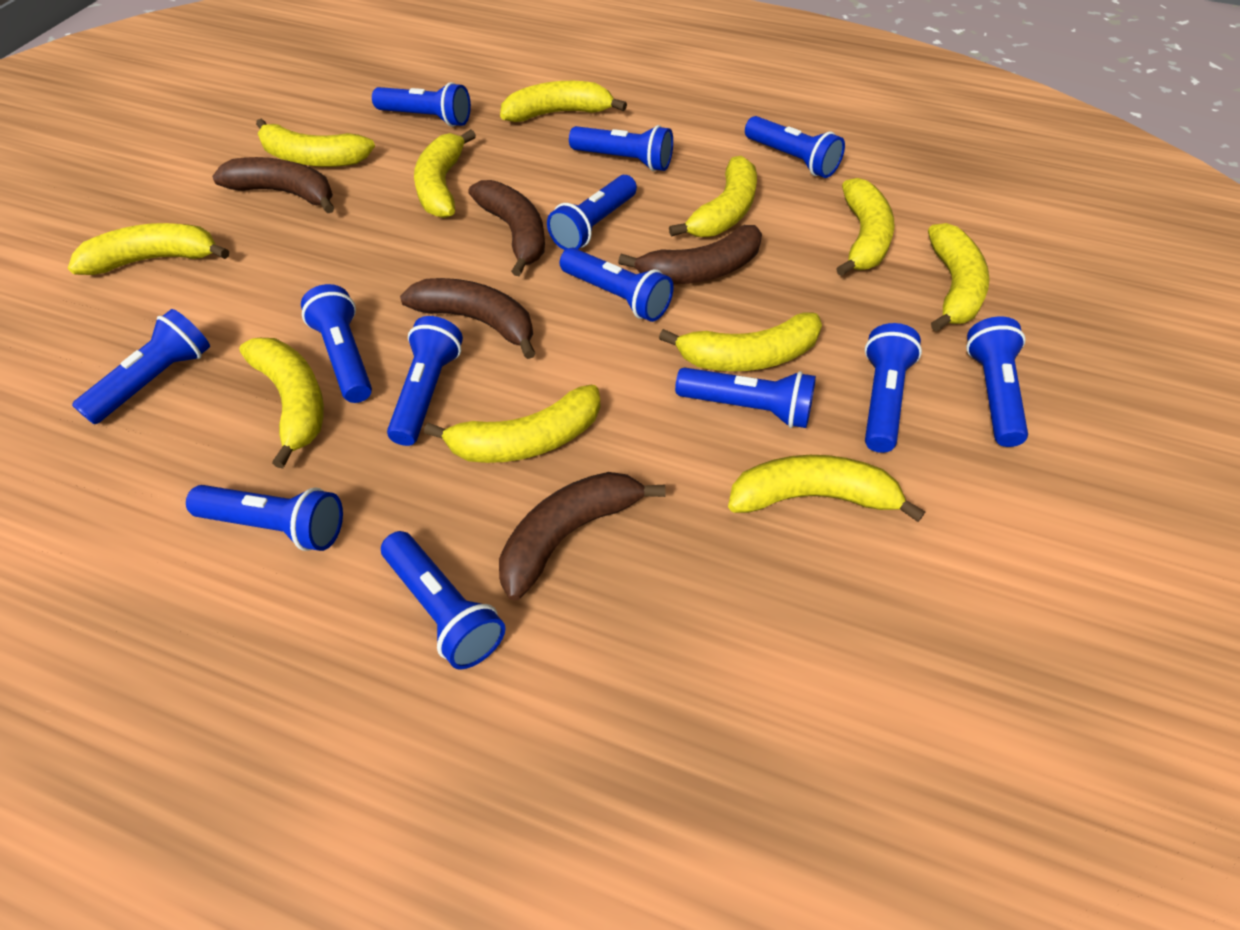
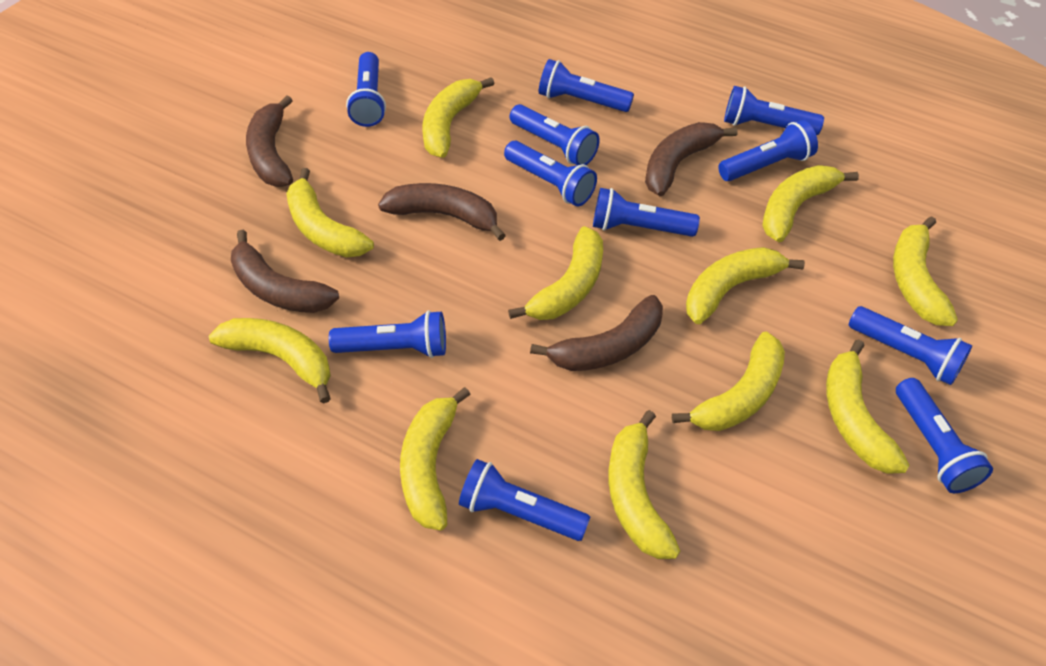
blue flashlight: [72,309,210,424] [186,485,343,551] [301,284,372,403] [372,82,471,127] [381,531,505,669] [387,316,463,446] [547,175,637,250] [560,248,673,322] [569,125,673,171] [675,368,816,428] [745,116,845,178] [865,323,922,453] [966,317,1028,447] = 13 -> [329,310,446,358] [346,52,386,127] [459,459,590,541] [504,141,597,207] [510,104,600,165] [539,59,634,112] [593,188,700,237] [718,120,818,181] [724,86,824,135] [849,306,972,385] [896,378,993,493] = 11

